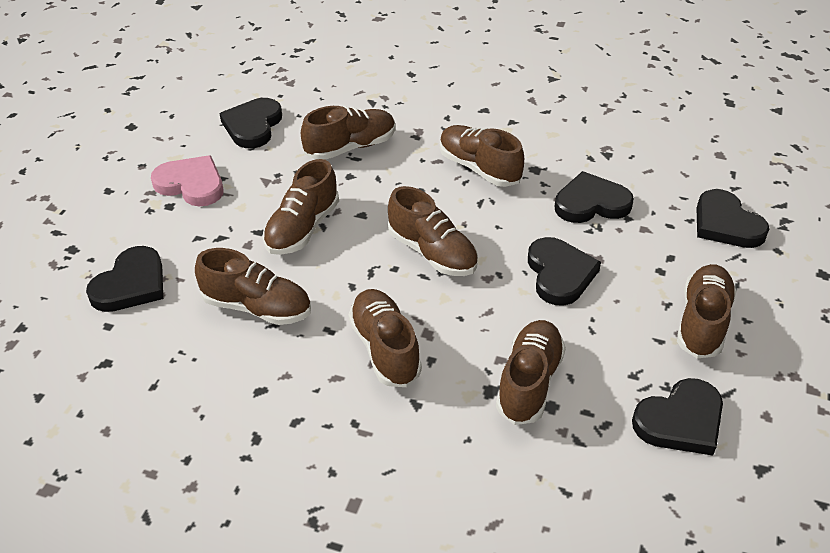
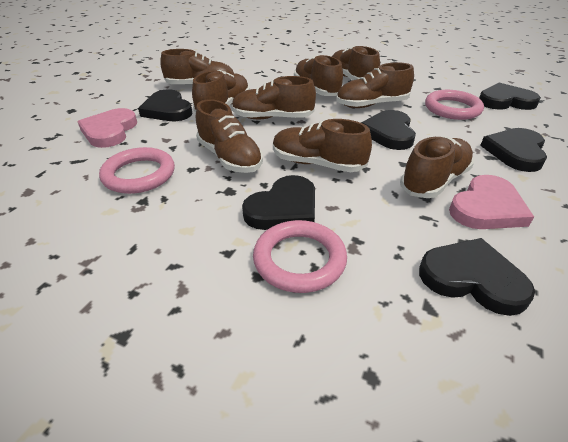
brown shoe: [195,248,311,325] [263,159,339,255] [301,106,395,160] [348,289,422,387] [388,186,478,276] [440,125,524,187] [496,320,566,425] [677,264,737,358] = 8 -> [160,49,234,84] [192,70,250,112] [196,99,263,173] [232,76,316,119] [273,119,372,172] [294,55,343,96] [332,45,380,80] [336,62,414,108] [400,136,474,198] = 9
pink heart: [151,155,223,206] = 1 -> [78,108,137,148] [449,175,534,229] = 2
pink ring: none = 0 -> [99,147,175,194] [253,220,347,293] [425,90,484,120] = 3

